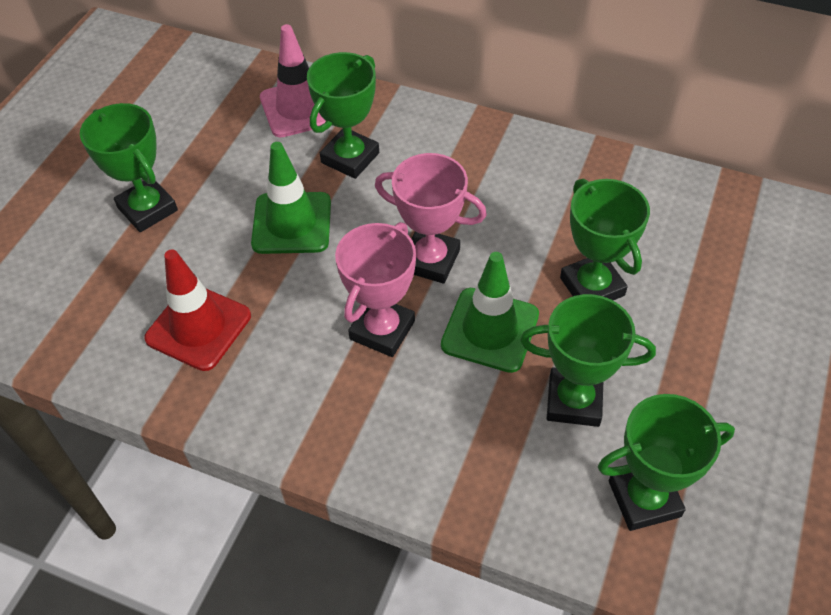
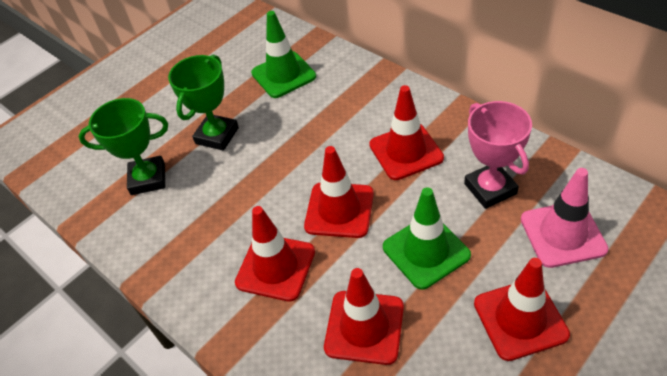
green trophy: [80,103,178,232] [307,52,379,179] [520,294,656,427] [560,179,650,300] [598,394,735,531] = 5 -> [79,98,168,195] [168,55,239,151] = 2
pink trophy: [335,222,416,357] [375,153,487,284] = 2 -> [464,101,532,209] = 1
red traffic cone: [144,249,251,371] = 1 -> [235,206,315,302] [304,146,374,238] [324,268,404,365] [369,85,444,180] [474,258,570,361] = 5

